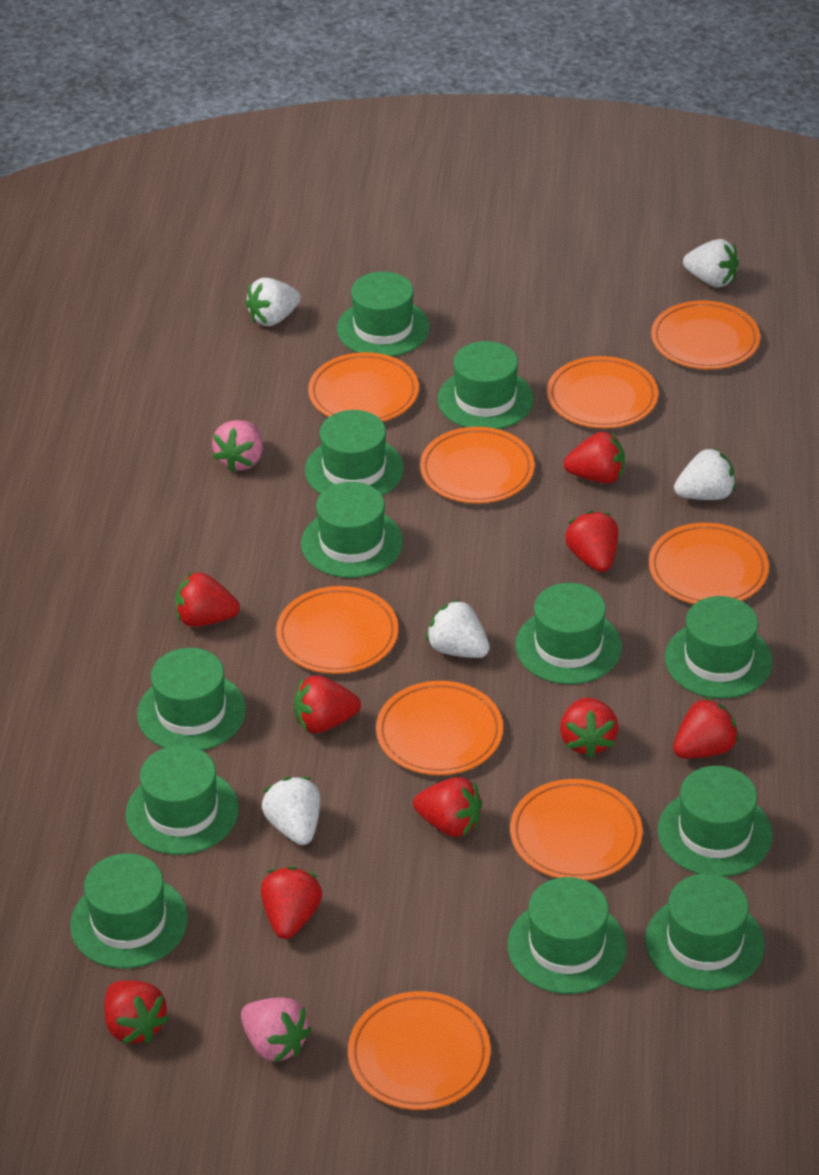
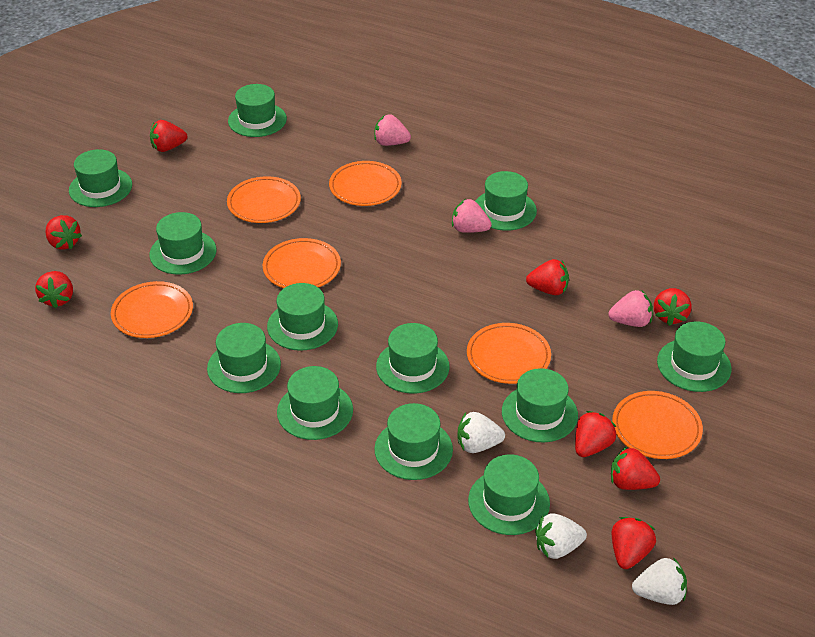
orange plate: [276,586,399,674] [308,352,419,422] [348,991,490,1110] [376,681,503,775] [420,427,535,504] [510,779,642,880] [547,356,658,429] [649,523,769,604] [651,301,760,369] = 9 -> [111,281,193,338] [227,176,301,223] [263,238,341,288] [329,161,401,206] [467,323,551,384] [612,391,703,459] = 6
pink strawberry: [212,420,263,472] [241,997,312,1063] = 2 -> [374,114,411,146] [452,199,492,233] [608,290,653,327] = 3
red strawberry: [104,980,169,1044] [175,572,240,627] [261,867,322,939] [294,676,361,733] [413,777,482,837] [560,697,619,758] [564,432,625,483] [565,511,618,572] [673,697,739,758] = 9 -> [35,271,73,308] [45,215,82,249] [150,120,187,152] [526,259,569,295] [575,411,616,457] [611,447,660,490] [612,517,656,569] [654,288,691,326] = 8
white strawberry: [245,278,301,326] [262,777,320,845] [426,599,490,658] [674,448,736,500] [683,239,739,287] = 5 -> [457,412,505,453] [535,513,587,559] [632,557,687,605] = 3

